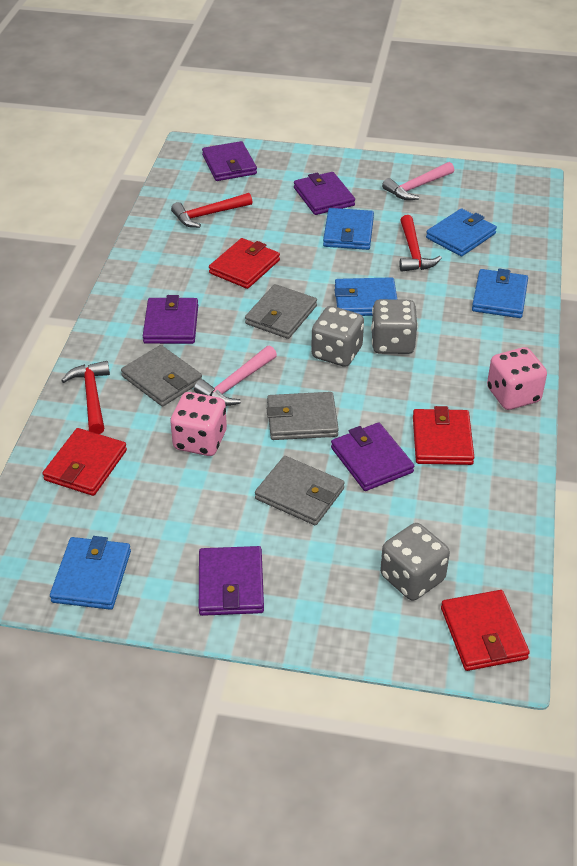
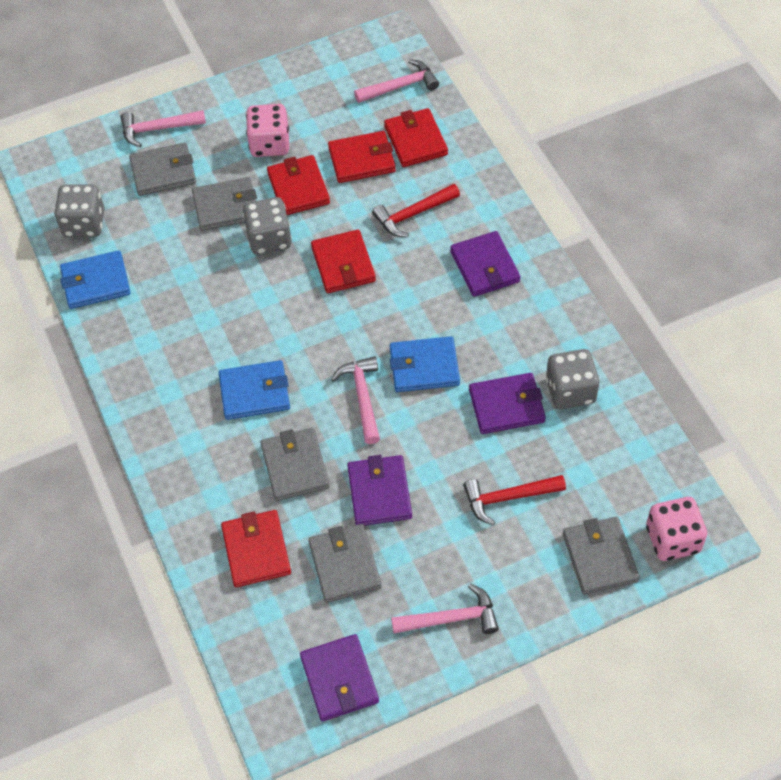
blue wallet: [50,536,131,610] [323,208,374,250] [334,277,398,316] [426,208,497,256] [472,268,528,318] = 5 -> [60,250,130,309] [219,360,290,420] [390,336,460,392] = 3
grey wallet: [121,345,202,406] [245,284,317,339] [255,456,345,525] [267,392,339,440] = 4 -> [129,142,196,196] [192,177,257,231] [260,428,329,501] [308,524,381,603] [563,517,640,595] = 5
pink hammer: [194,345,277,406] [382,162,454,200] = 2 -> [120,110,206,147] [331,356,380,444] [354,59,439,103] [391,584,499,634] = 4
purple wallet: [143,295,198,344] [199,546,264,616] [202,141,257,181] [294,172,355,215] [331,422,414,491] = 5 -> [300,634,379,721] [347,455,412,525] [450,231,521,297] [469,373,546,434] = 4
red hammer: [61,361,110,434] [171,193,252,228] [399,215,442,272] = 3 -> [372,184,460,237] [463,475,566,525] = 2
red wallet: [43,428,127,496] [209,238,280,289] [413,406,474,465] [441,590,530,671] = 4 -> [221,510,291,587] [267,155,330,215] [311,230,376,293] [328,131,396,183] [384,108,448,167] = 5

